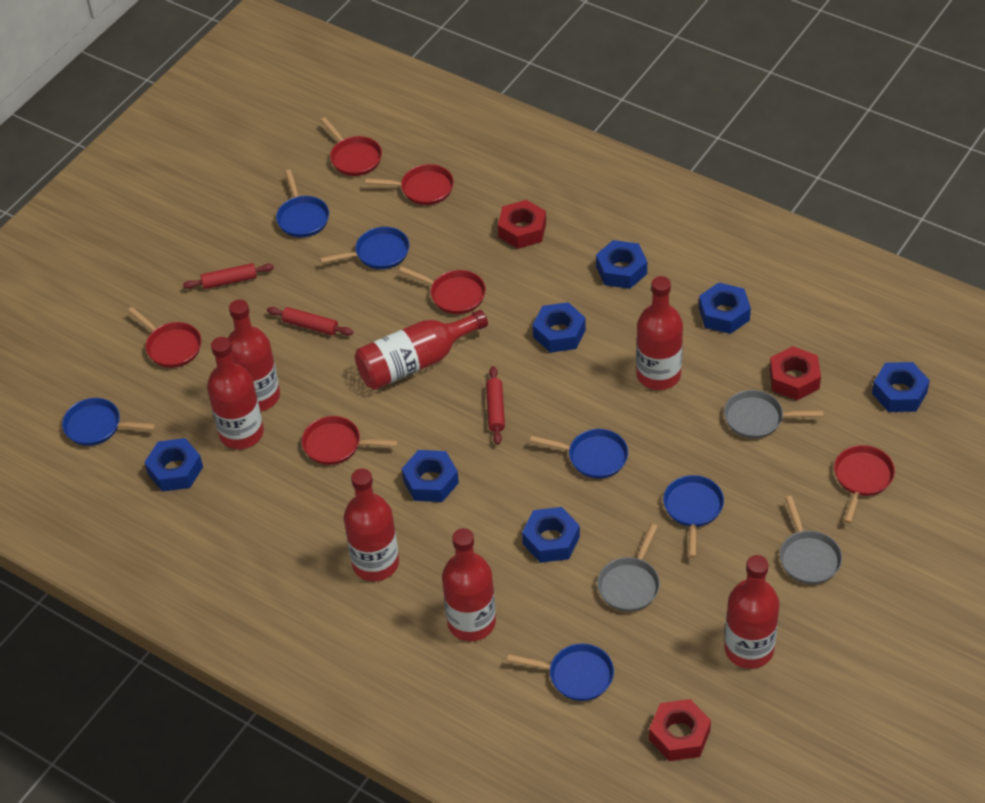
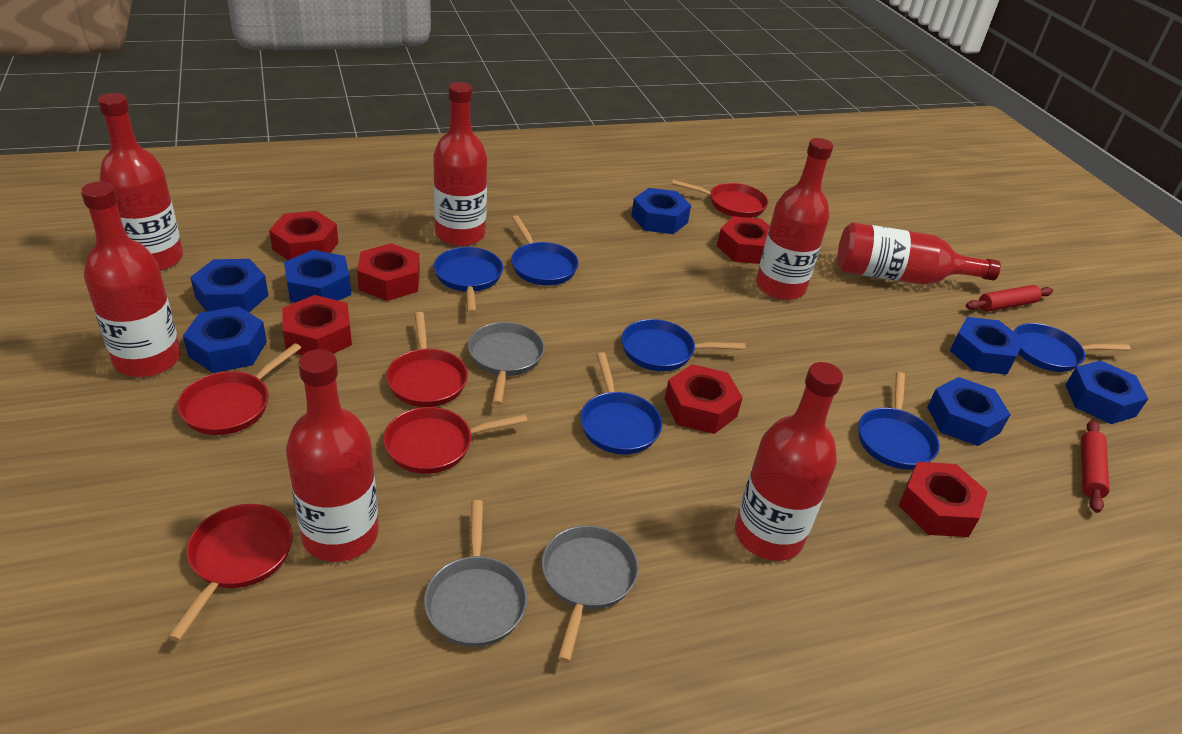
red nut: [498,200,546,249] [649,699,711,761] [769,346,821,400] = 3 -> [269,211,338,260] [282,295,352,355] [357,243,420,301] [665,364,743,434] [717,216,770,264] [898,462,988,537] = 6
red pan: [128,307,201,368] [302,416,398,465] [320,117,382,176] [365,164,454,205] [399,267,486,314] [834,445,895,523] = 6 -> [168,504,293,641] [177,343,301,435] [383,407,528,474] [386,312,468,407] [672,180,768,218] = 5
red rolling pin: [183,263,274,289] [267,307,353,336] [486,366,505,445] = 3 -> [966,285,1053,312] [1081,420,1110,513] = 2

